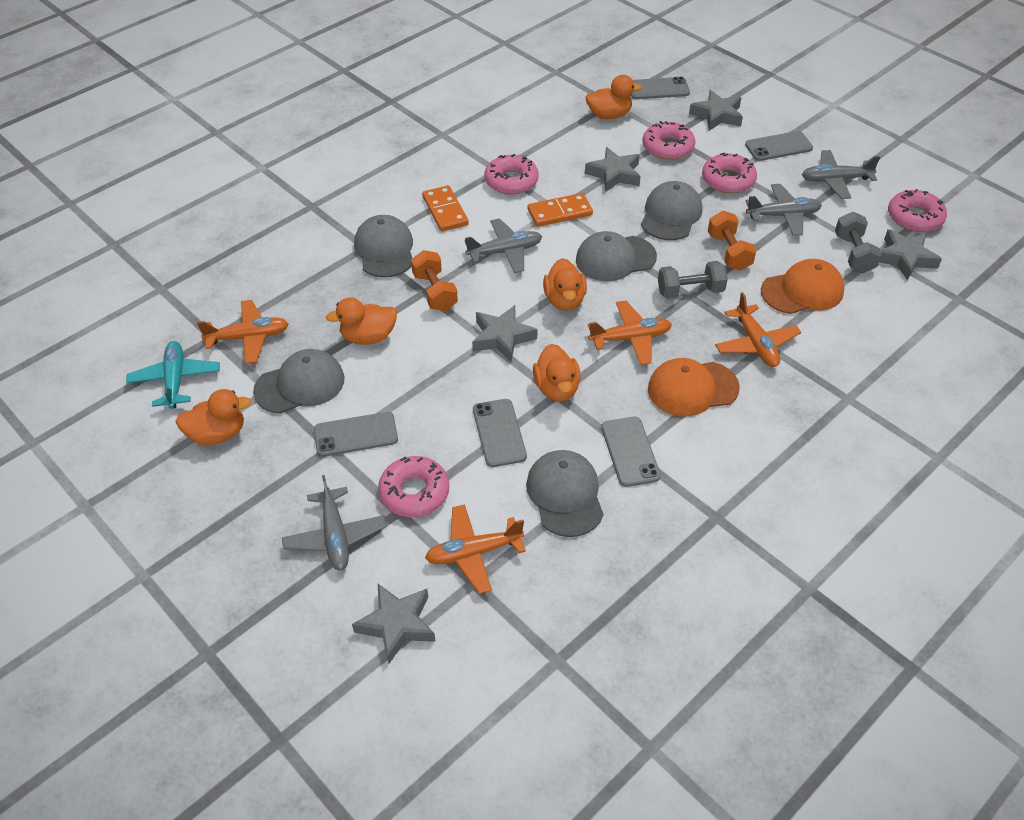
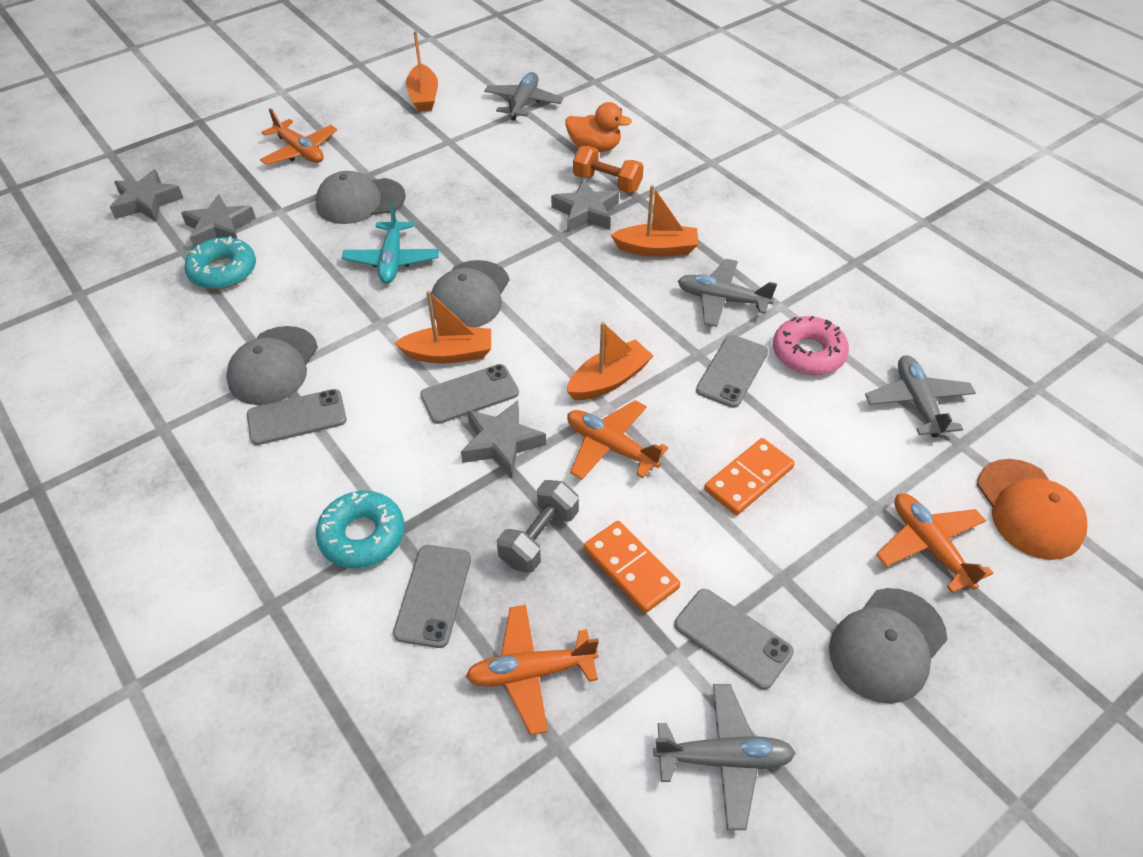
grey cap: [253,349,345,414] [354,215,413,278] [526,450,604,537] [576,231,657,281] [641,181,702,240] = 5 -> [226,326,318,405] [315,171,406,224] [431,260,509,327] [829,588,948,704] = 4
grey dumbbell: [658,261,728,299] [835,212,882,273] = 2 -> [497,480,579,573] = 1
grey star: [352,584,436,664] [472,305,537,362] [585,147,641,192] [689,90,743,131] [879,229,942,280] = 5 -> [110,169,183,222] [181,194,256,248] [461,400,546,478] [551,179,619,232] = 4
orange boat: none = 0 -> [394,290,491,363] [406,31,438,112] [566,322,654,400] [611,185,699,257] = 4
orange cap: [648,358,740,416] [761,259,845,314] = 2 -> [977,459,1087,560] = 1
orange duck: [175,389,251,445] [326,298,397,345] [533,344,581,401] [543,258,587,311] [586,75,642,119] = 5 -> [565,102,632,152] = 1
orange dumbbell: [411,250,458,311] [708,211,756,271] = 2 -> [573,146,644,193] = 1
pink donut: [378,456,449,517] [484,154,539,195] [642,121,695,160] [702,153,757,193] [888,189,947,232] = 5 -> [773,316,849,375] = 1
turquoise donut: none = 0 -> [184,236,256,289] [316,491,405,569] = 2

